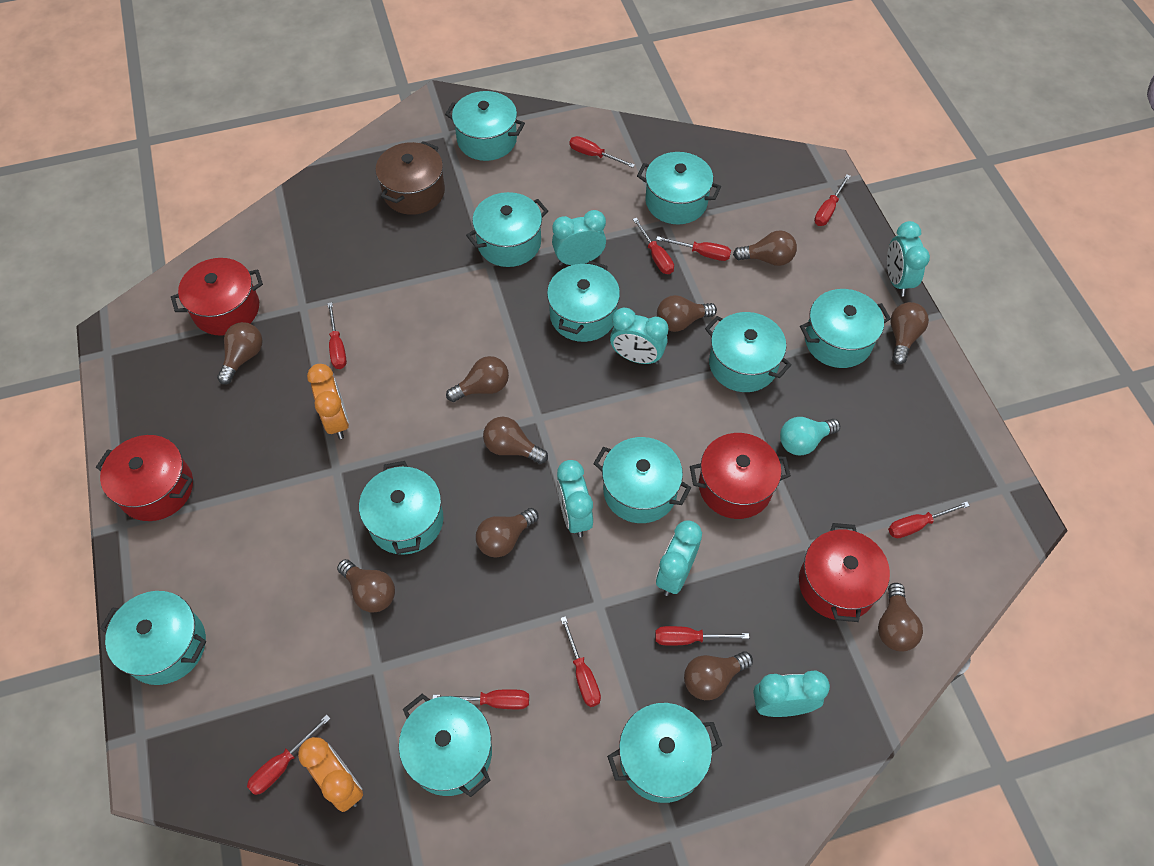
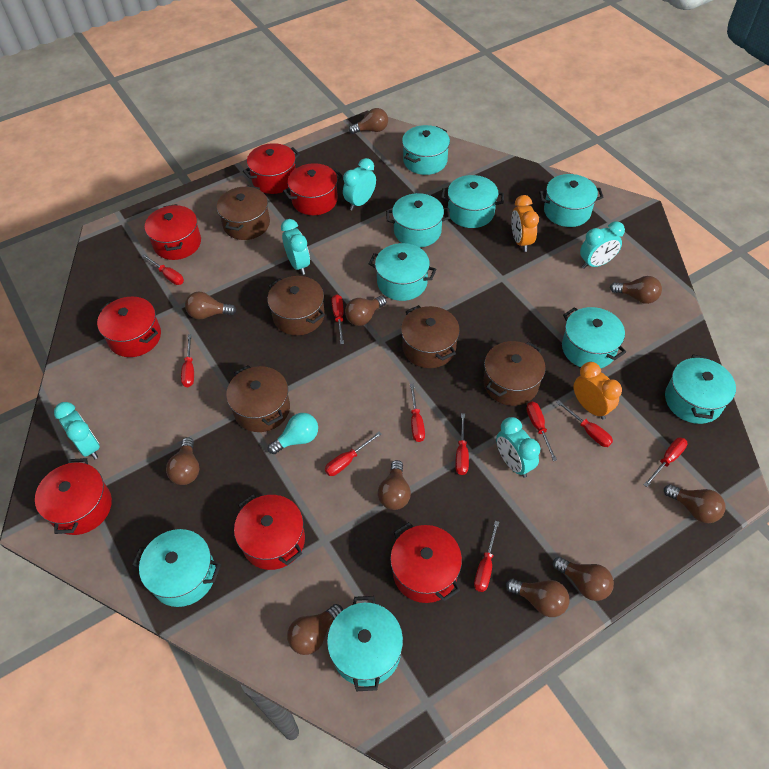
brown pot: [375,141,445,215] = 1 -> [217,186,270,240] [226,365,290,432] [267,276,325,335] [401,305,460,368] [483,341,546,406] = 5
red pot: [96,435,193,521] [171,258,263,336] [690,433,791,519] [799,523,890,622] = 4 -> [35,458,112,535] [97,296,161,357] [145,204,201,260] [234,494,305,570] [243,143,300,194] [283,163,342,215] [390,522,462,603] = 7
turquoise clock: [552,210,606,266] [557,460,593,537] [610,308,668,364] [656,520,702,596] [753,670,830,717] [887,221,930,296] = 6 -> [54,402,100,459] [281,219,310,275] [343,158,376,211] [496,417,540,478] [580,221,625,269] = 5
turquoise pot: [100,591,206,685] [359,461,443,555] [399,694,492,797] [445,91,525,161] [466,192,548,267] [547,261,620,342] [593,437,691,523] [607,703,722,803] [637,152,721,224] [705,312,792,392] [800,289,891,368] = 11 -> [132,529,221,607] [327,596,403,691] [369,243,436,301] [386,193,450,248] [402,125,450,175] [441,175,504,228] [539,174,604,227] [562,307,626,368] [665,355,736,424] = 9

